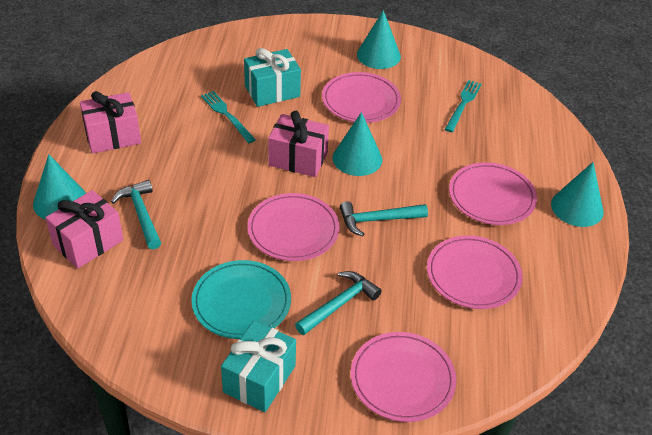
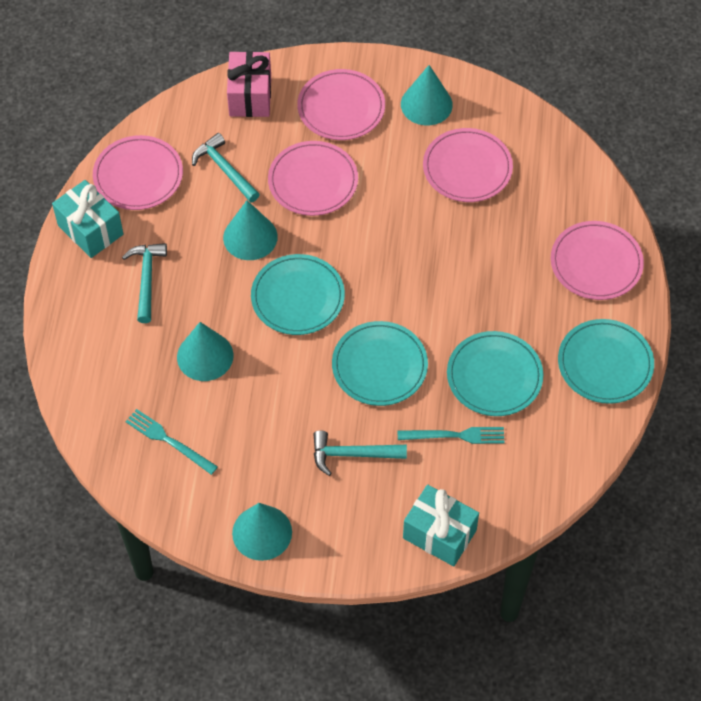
pink gift: [45,190,123,268] [80,91,141,153] [268,111,329,177] = 3 -> [227,51,271,117] = 1
turquoise plate: [191,260,291,339] = 1 -> [251,254,345,335] [332,321,428,406] [447,331,543,416] [558,319,654,404] = 4

